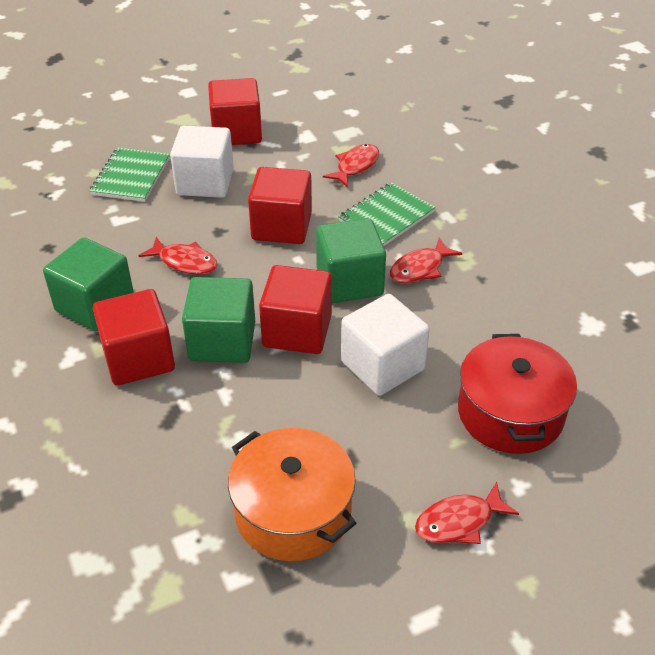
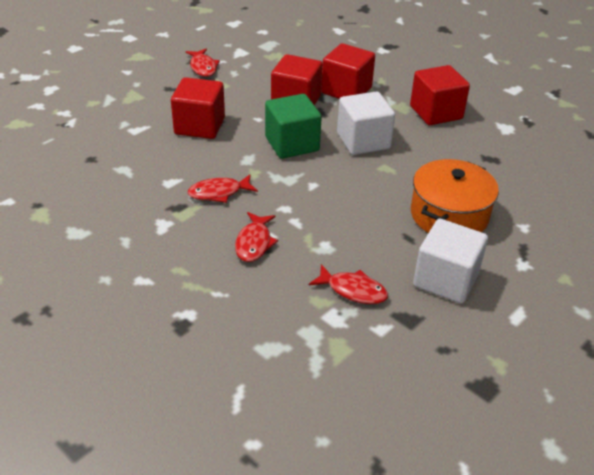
green cube: [43,237,134,331] [182,277,255,363] [316,218,386,303] = 3 -> [265,94,322,159] = 1
green notebook: [90,148,170,202] [338,183,435,246] = 2 -> none = 0
red pot: [458,334,577,454] = 1 -> none = 0

